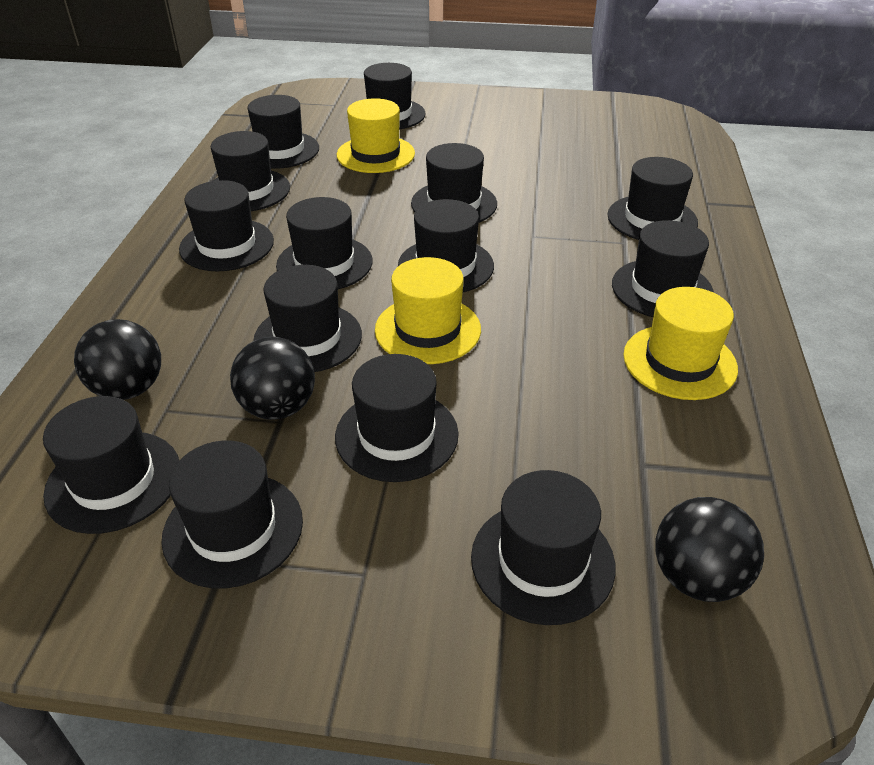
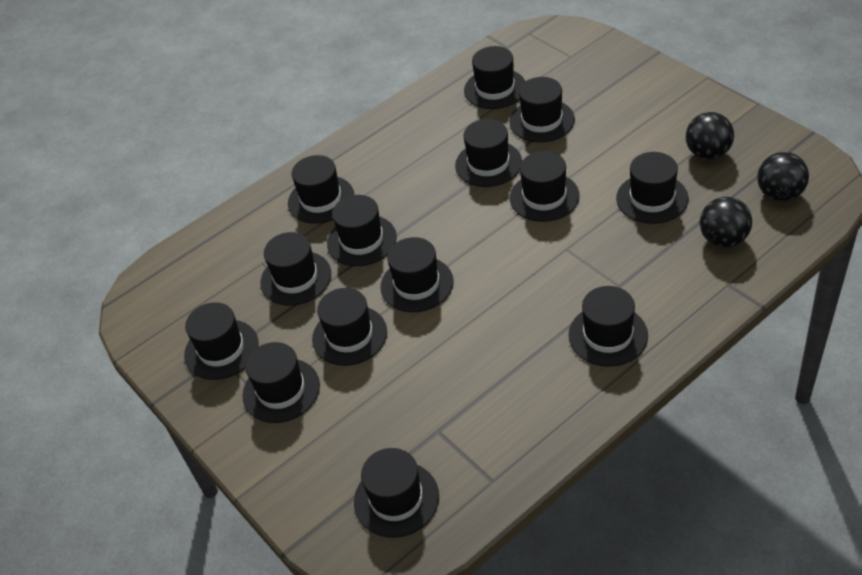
yellow hat: [337,98,415,173] [375,257,481,364] [623,287,738,400] = 3 -> none = 0

